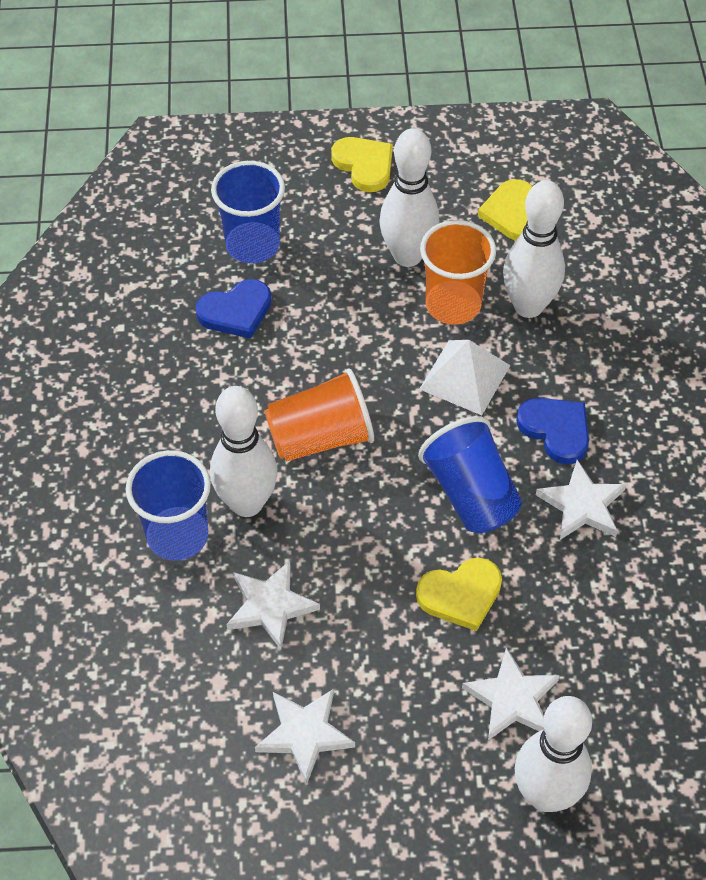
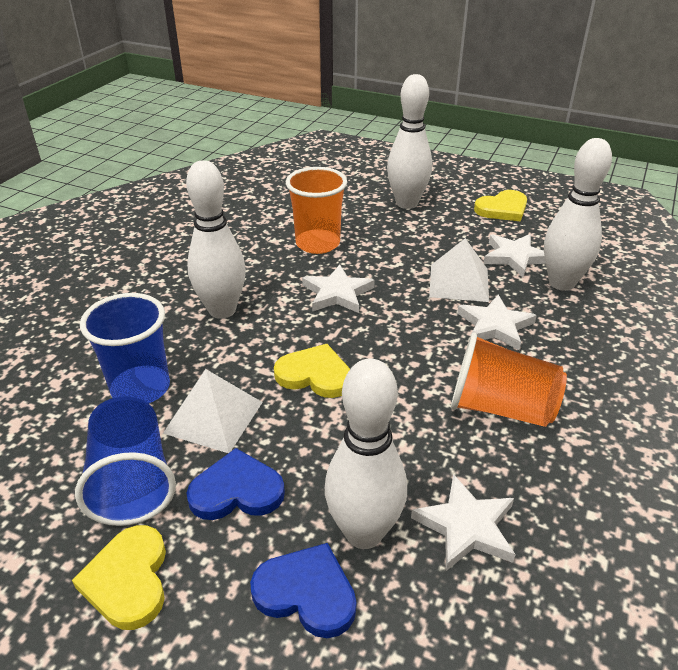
blue cup: [126,450,211,561] [211,161,285,264] [418,416,522,533] = 3 -> [75,396,176,526] [80,293,170,404] = 2
white pyramid: [419,340,511,415] = 1 -> [163,369,263,453] [429,238,489,302] = 2

